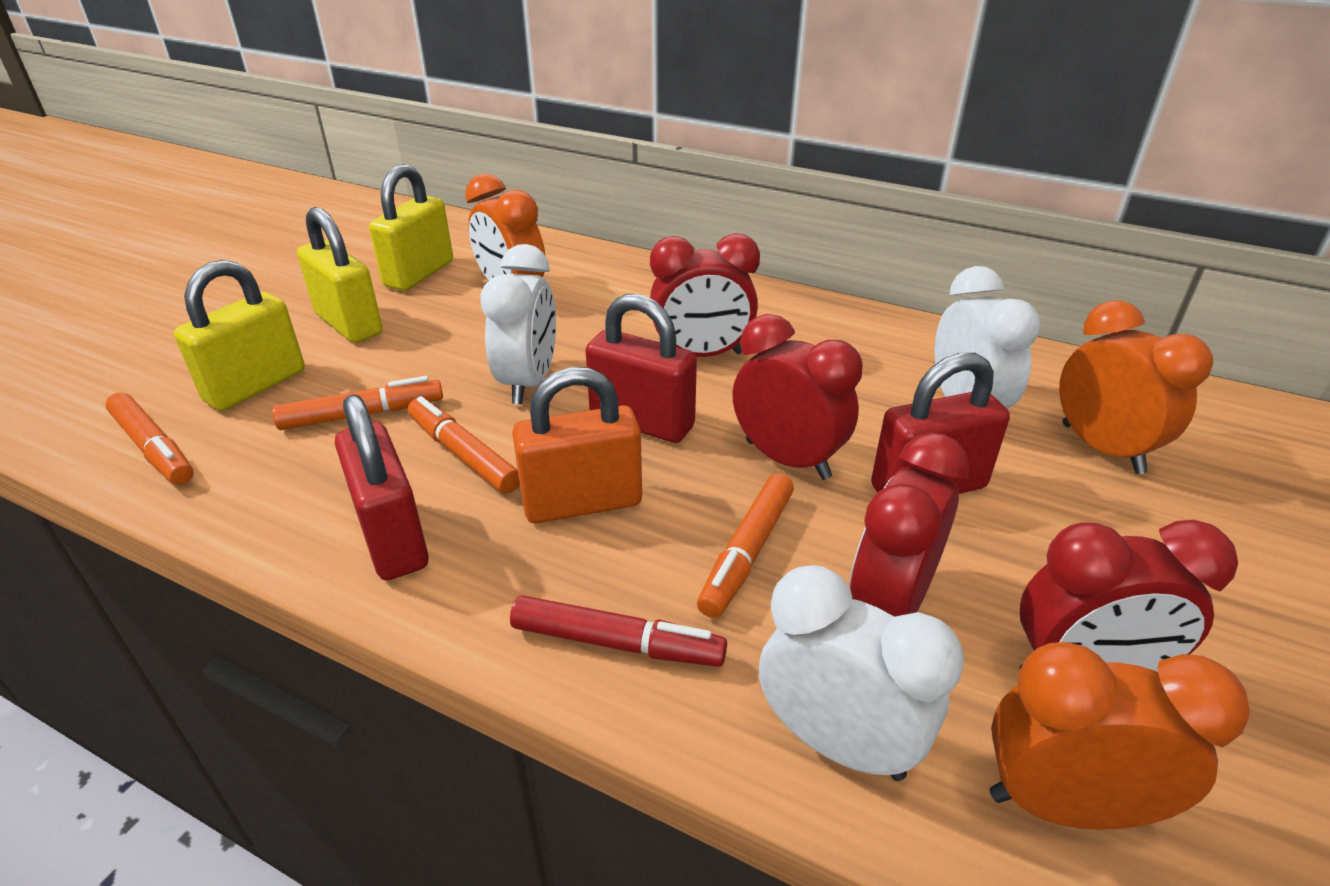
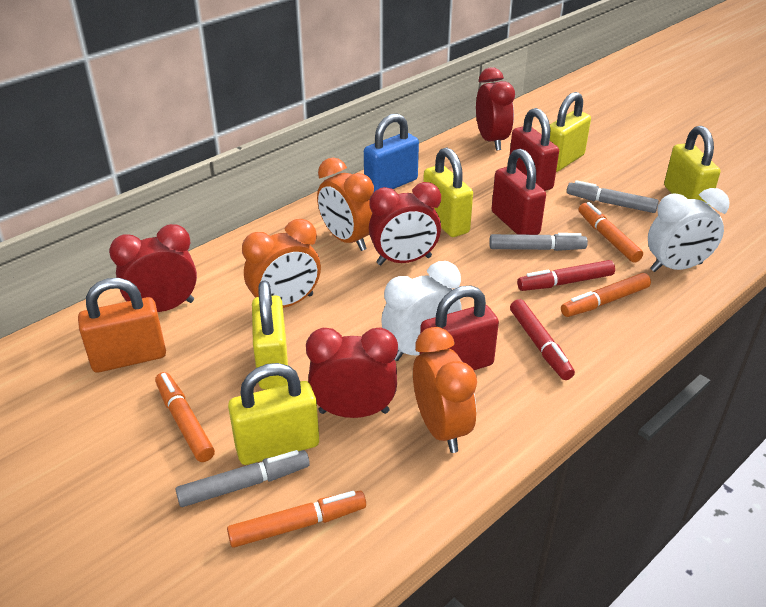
blue padlock: none = 0 -> [364,113,419,193] = 1
grey marker: none = 0 -> [176,450,310,507] [489,233,588,251] [567,180,659,213] = 3
red marker: [510,595,727,667] = 1 -> [510,299,575,380] [517,260,615,291] = 2
white clock: [481,244,556,404] [759,565,964,781] [935,266,1041,409] = 3 -> [381,261,462,361] [648,188,730,272] = 2
yellow padlock: [174,260,305,411] [297,207,383,343] [369,164,453,291] = 3 -> [228,363,319,465] [252,280,288,390] [423,147,473,237] [550,92,591,172] [664,126,720,205] = 5

